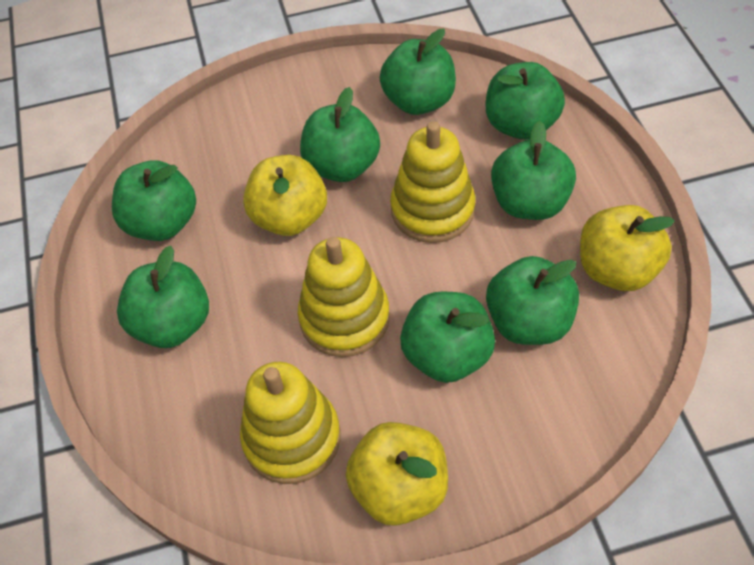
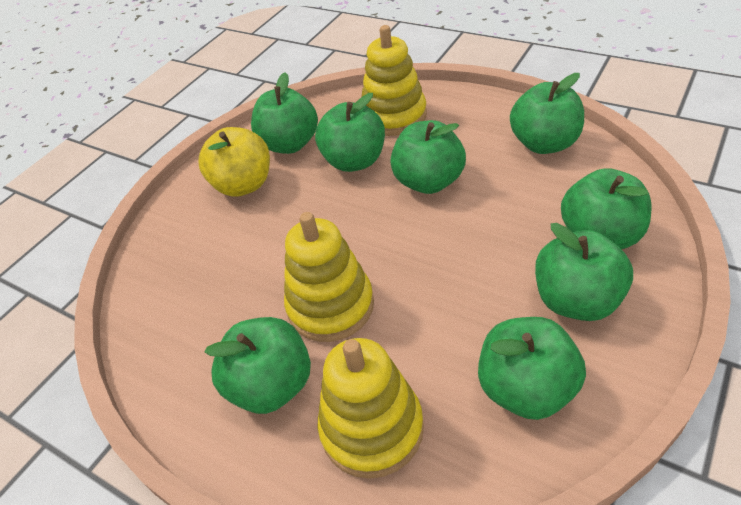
yellow apple: [243,155,327,236] [346,422,448,526] [580,205,675,291] = 3 -> [198,127,270,197] = 1

